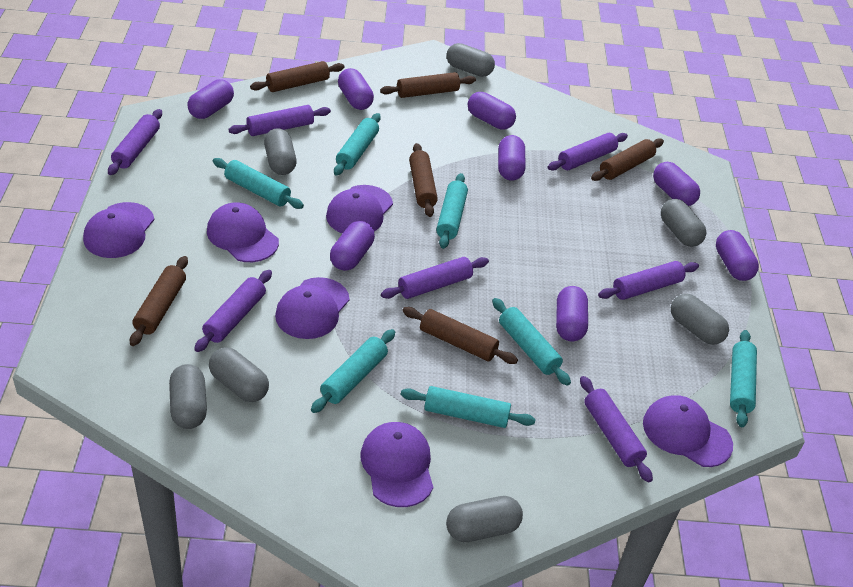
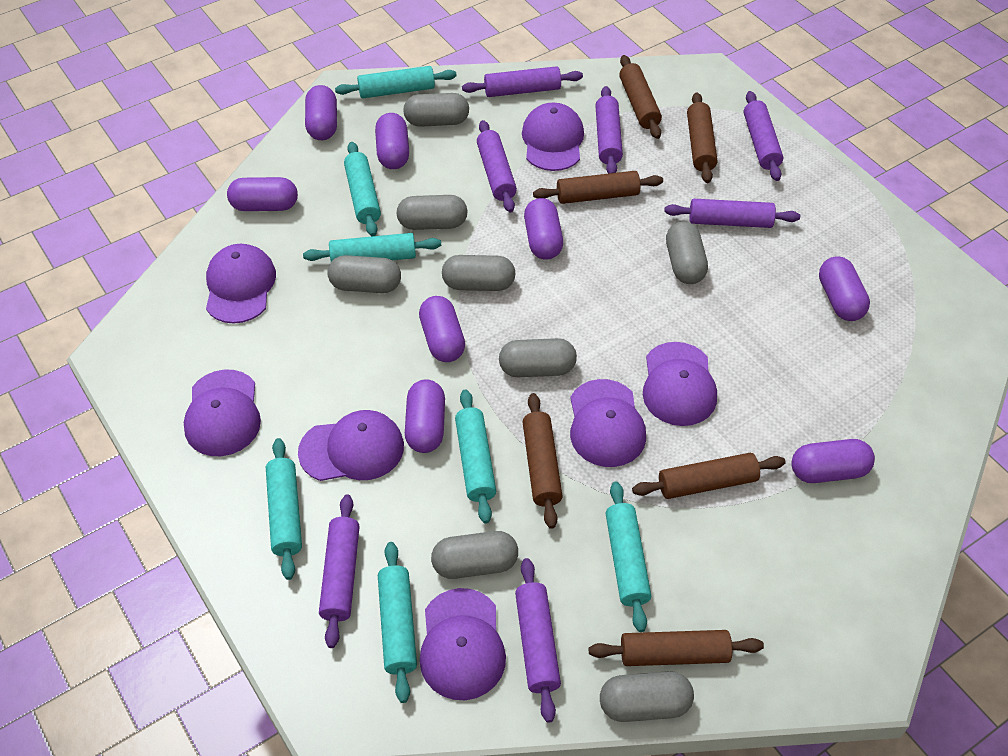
grey capsule: [169,364,207,429] [209,347,269,402] [264,128,297,175] [446,496,523,542] [447,43,495,77] [661,199,706,247] [671,294,729,345] = 7 -> [327,255,401,293] [397,195,468,230] [403,93,469,127] [431,531,518,579] [442,255,516,291] [499,338,577,377] [600,671,694,722] [666,221,708,284] = 8
purple cap: [83,202,154,258] [207,202,279,262] [275,277,350,339] [326,185,393,234] [361,422,433,507] [643,395,733,467] = 6 -> [184,370,261,456] [206,244,276,324] [298,410,404,481] [419,588,506,700] [522,102,584,171] [570,379,646,467] [643,342,717,426] = 7

